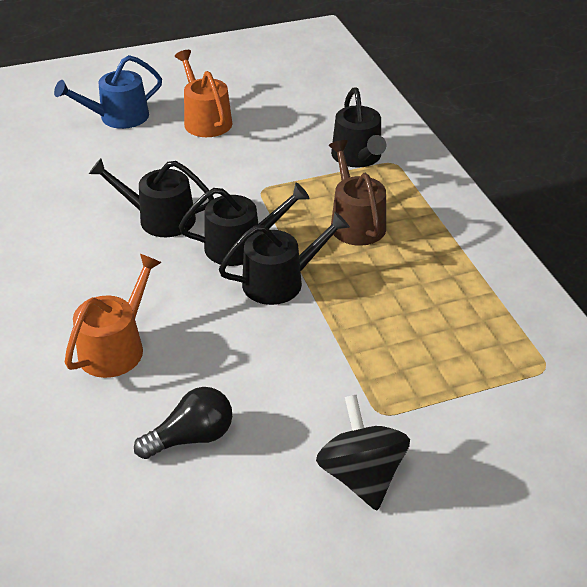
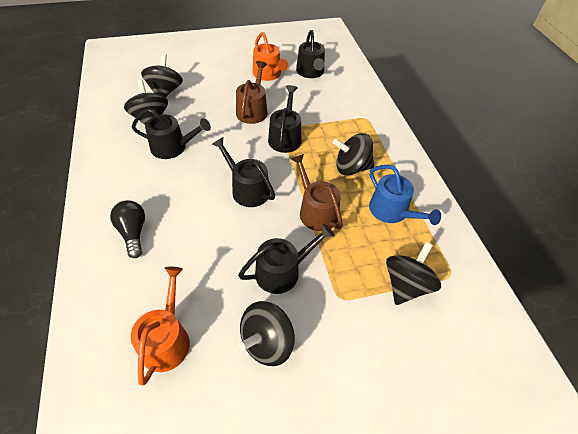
black spinning top: [316,395,410,510] = 1 -> [124,80,168,125] [141,53,183,97] [238,301,295,366] [333,133,374,176] [386,242,441,305] = 5
black watering can: [89,158,214,237] [179,183,309,266] [219,212,350,305] [331,88,386,168] = 4 -> [132,108,211,159] [212,137,275,207] [238,224,335,294] [268,85,302,153] [296,30,325,78] = 5
brown watering can: [329,140,386,246] = 1 -> [236,61,268,124] [291,154,343,231] = 2

